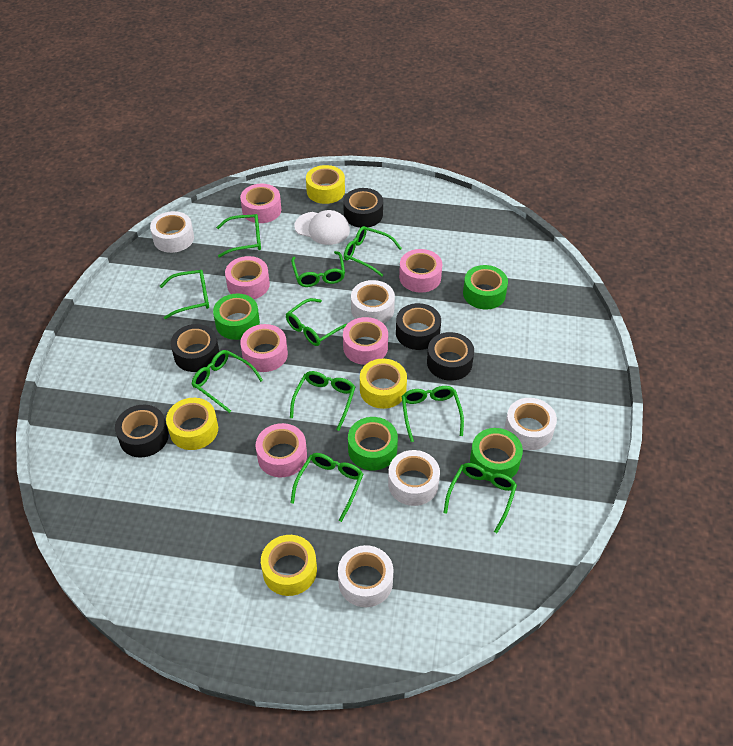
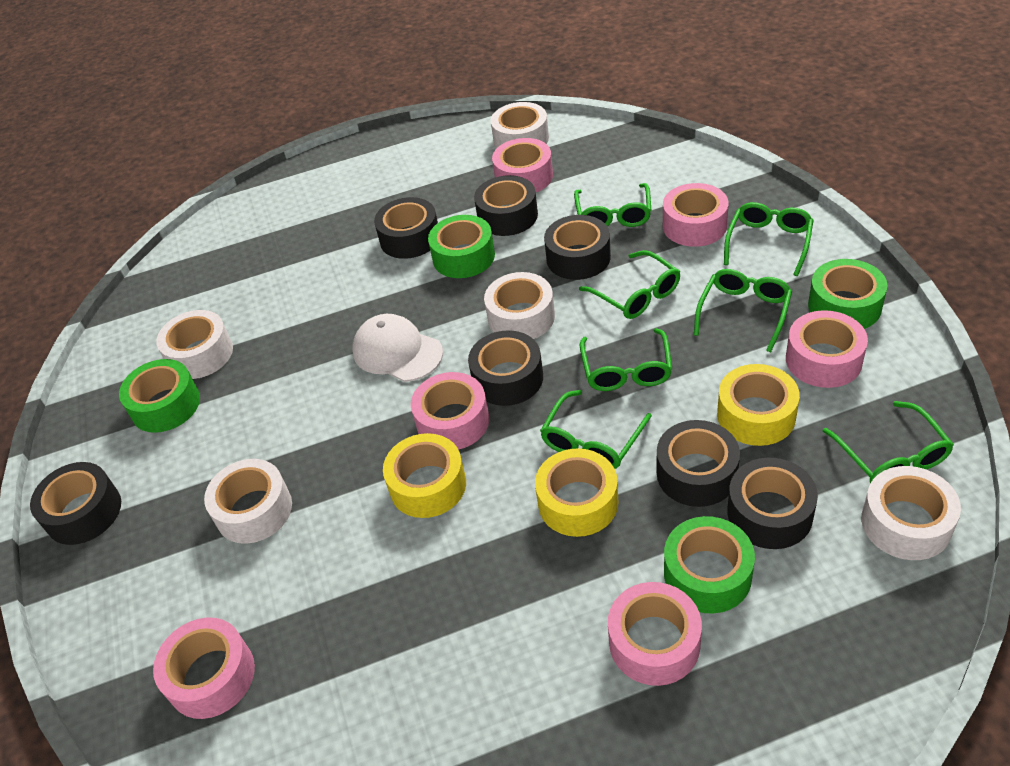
black tape: [115,405,169,458] [171,324,219,372] [343,188,383,228] [396,303,441,350] [427,332,474,381] = 5 -> [30,462,121,545] [374,197,438,259] [468,330,543,406] [474,175,538,236] [544,215,611,280] [657,420,740,507] [727,458,818,549] = 7
green glasses: [160,270,209,319] [192,350,263,413] [216,214,261,257] [286,298,347,346] [290,371,355,431] [290,453,363,522] [291,251,345,287] [344,226,402,277] [402,386,464,442] [443,463,517,533] = 10 -> [540,390,652,469] [574,183,651,227] [579,250,680,319] [580,328,672,391] [694,269,792,352] [724,202,814,276] [823,401,954,483] = 7
yellow tape: [166,398,218,450] [261,535,317,596] [306,165,345,204] [360,359,407,409] = 4 -> [383,433,466,518] [535,448,619,537] [717,364,800,446] = 3

